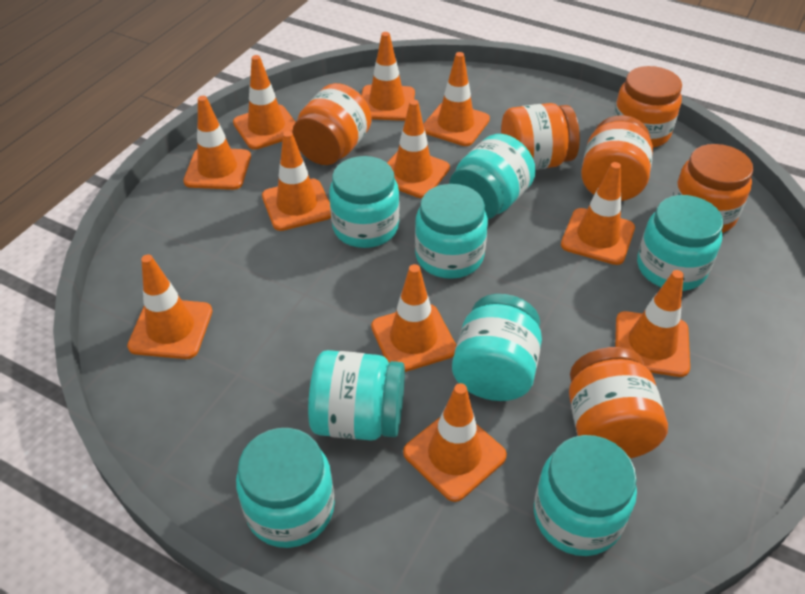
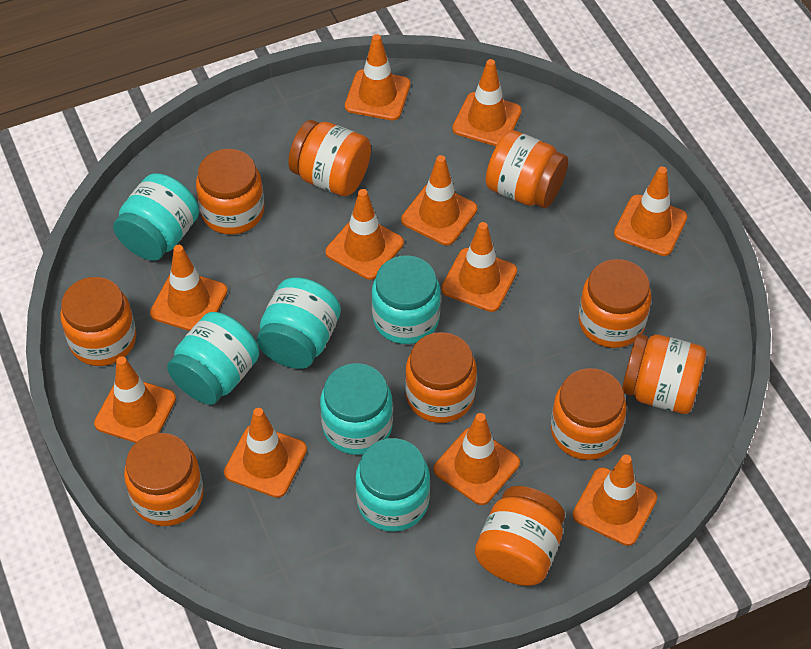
orange jar: [292,83,372,165] [501,103,580,170] [569,347,668,459] [581,115,653,201] [613,66,682,148] [673,144,753,233] = 6 -> [60,277,136,366] [124,433,204,526] [196,149,264,234] [288,120,371,196] [405,332,477,423] [475,486,565,586] [485,130,568,208] [551,368,627,460] [579,259,652,348] [622,334,706,414] = 10
turquoise jar: [236,428,335,548] [308,350,405,441] [329,156,400,248] [415,184,488,279] [449,134,536,219] [452,294,542,401] [534,435,637,556] [637,195,723,291] = 8 -> [113,173,199,261] [167,312,259,405] [257,278,341,369] [320,363,393,455] [355,438,430,532] [372,255,441,344] = 6

